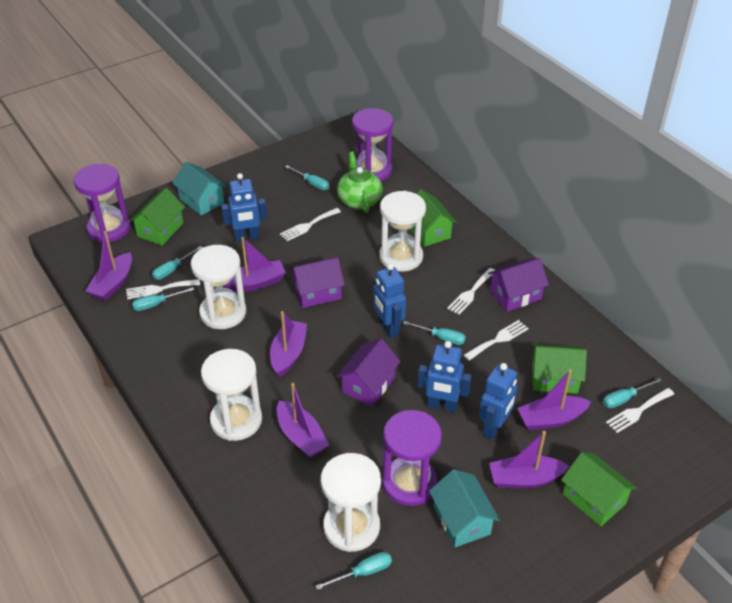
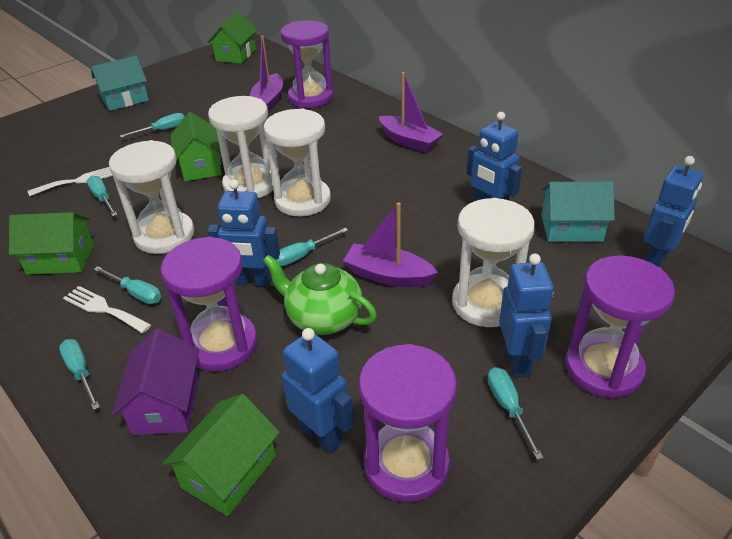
blue robot: [221,173,267,242] [373,263,406,338] [418,341,472,412] [479,363,517,439] = 4 -> [207,179,280,286] [282,328,354,453] [466,112,522,201] [499,254,554,377] [644,156,703,268] = 5
purple boat: [86,231,132,301] [223,237,286,292] [270,311,307,377] [277,383,329,458] [489,431,569,488] [517,369,591,430] = 6 -> [250,36,283,112] [343,202,438,287] [379,72,443,153] = 3
purple hourglass: [74,164,130,242] [352,108,393,181] [382,410,442,506] = 3 -> [161,237,258,372] [280,20,333,108] [359,344,457,502] [565,255,675,398] = 4
purple house: [289,257,345,308] [337,339,401,407] [488,258,549,312] = 3 -> [112,328,199,435] = 1
white fork: [126,279,200,299] [280,208,341,241] [447,268,495,315] [464,320,529,361] [606,388,674,433] = 5 -> [28,167,113,196] [63,286,151,333] = 2

